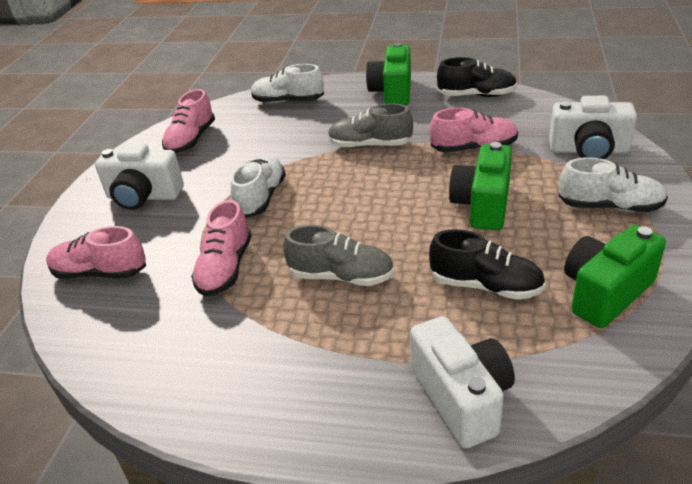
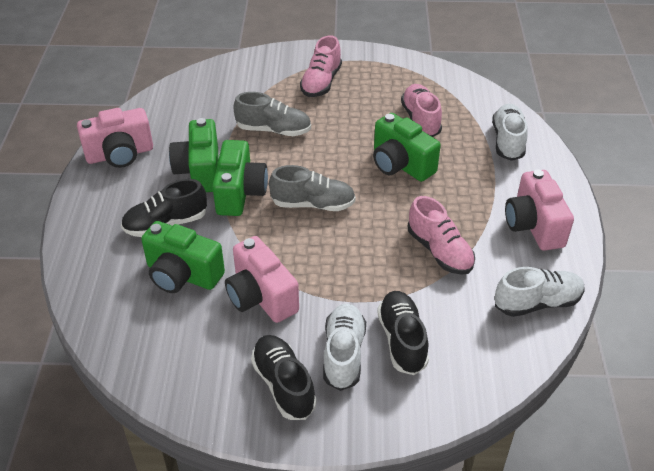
black shoe: [429,229,546,300] [437,57,517,97] = 2 -> [121,179,207,237] [251,335,317,420] [377,291,429,375] = 3
green camera: [366,43,411,106] [449,142,512,230] [564,225,666,328] = 3 -> [141,221,225,293] [169,118,219,192] [212,140,268,216] [373,113,441,182] = 4
pink camera: none = 0 -> [77,108,153,168] [225,236,299,323] [505,169,574,251] = 3
pink shoe: [46,226,146,279] [162,89,215,153] [191,200,251,296] [430,108,518,152] = 4 -> [300,35,342,97] [401,84,442,137] [408,196,475,275] = 3
white camera: [95,144,184,210] [410,316,515,449] [549,96,637,159] = 3 -> none = 0

